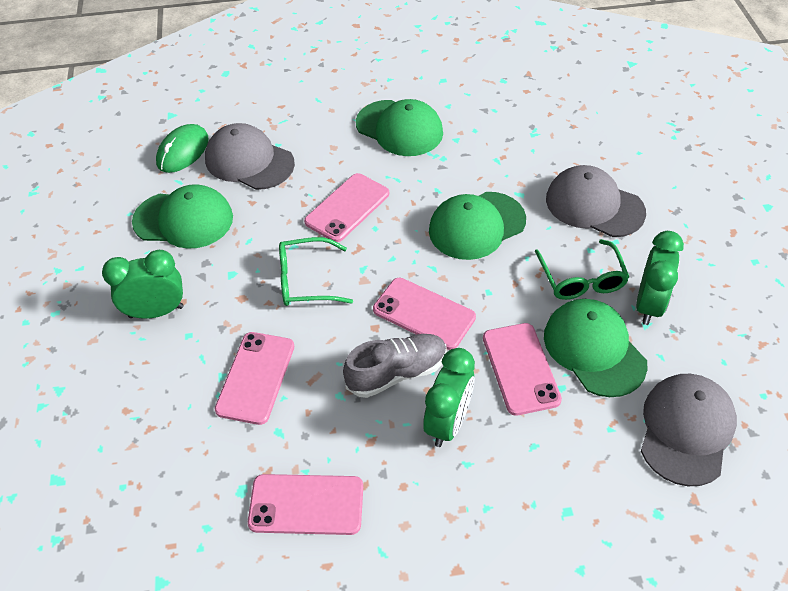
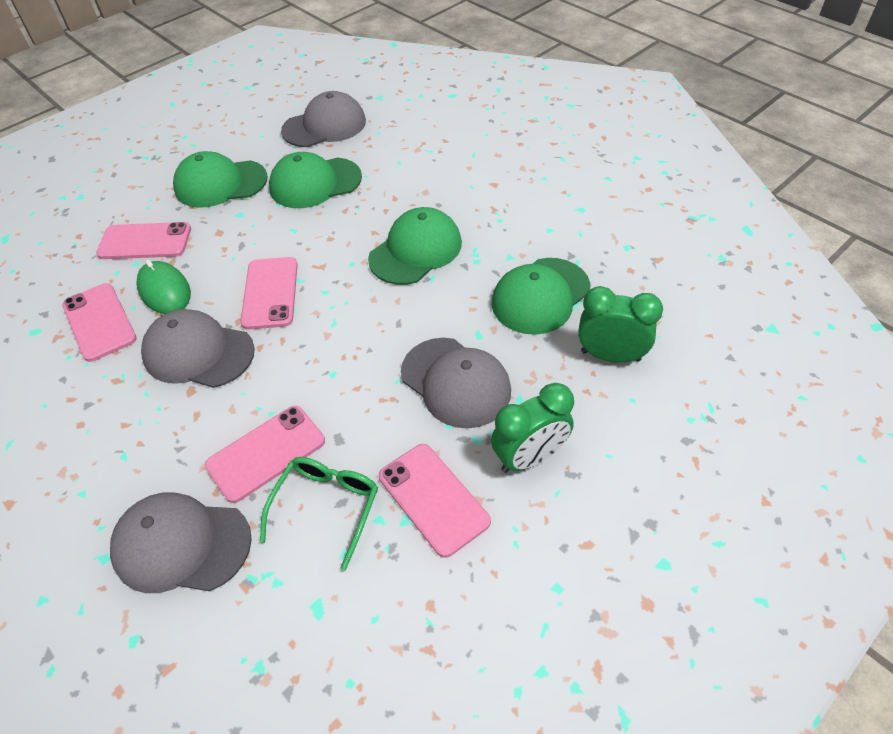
green clock: [102,250,184,319] [423,348,475,447] [636,231,684,325] = 3 -> [491,383,574,473] [578,286,663,362] = 2
green glasses: [279,237,353,306] [535,239,629,300] = 2 -> [260,457,378,571] = 1
grey cap: [205,123,295,190] [546,165,646,237] [641,374,737,486] = 3 -> [110,492,252,593] [141,309,255,388] [281,91,366,147] [401,338,511,428] = 4
grey shoe: [343,334,447,398] = 1 -> none = 0

